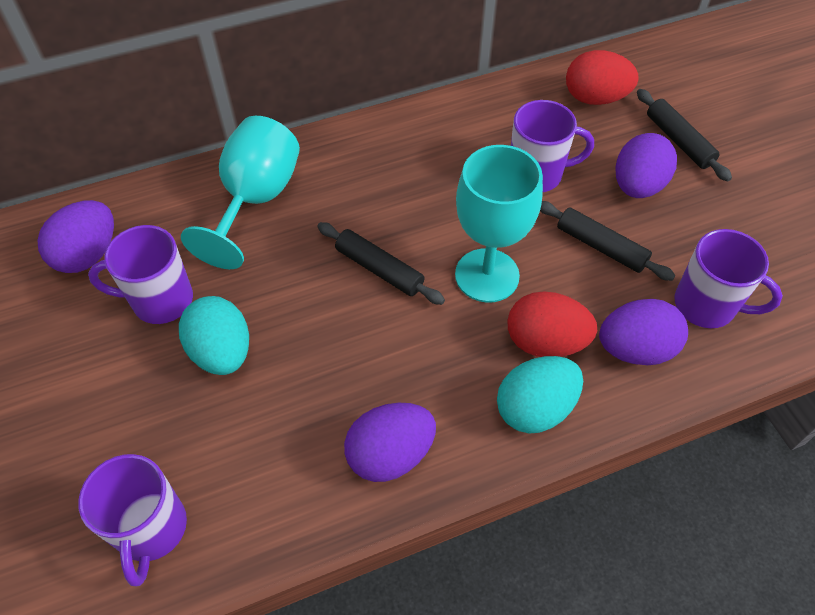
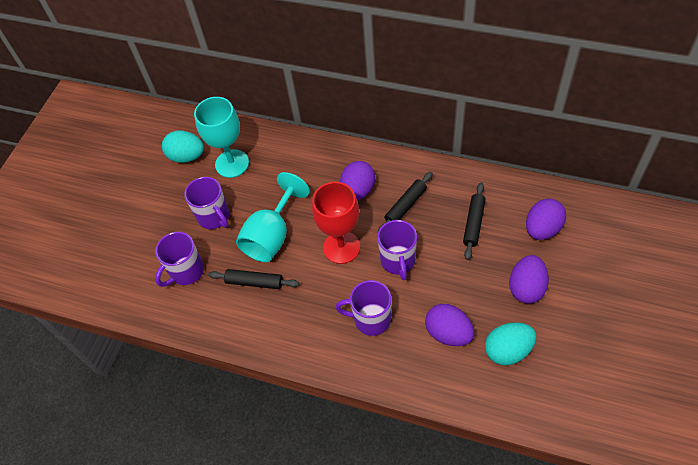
red egg: [508,291,597,357] [566,50,639,105] = 2 -> none = 0
red goblet: none = 0 -> [312,182,360,264] = 1

